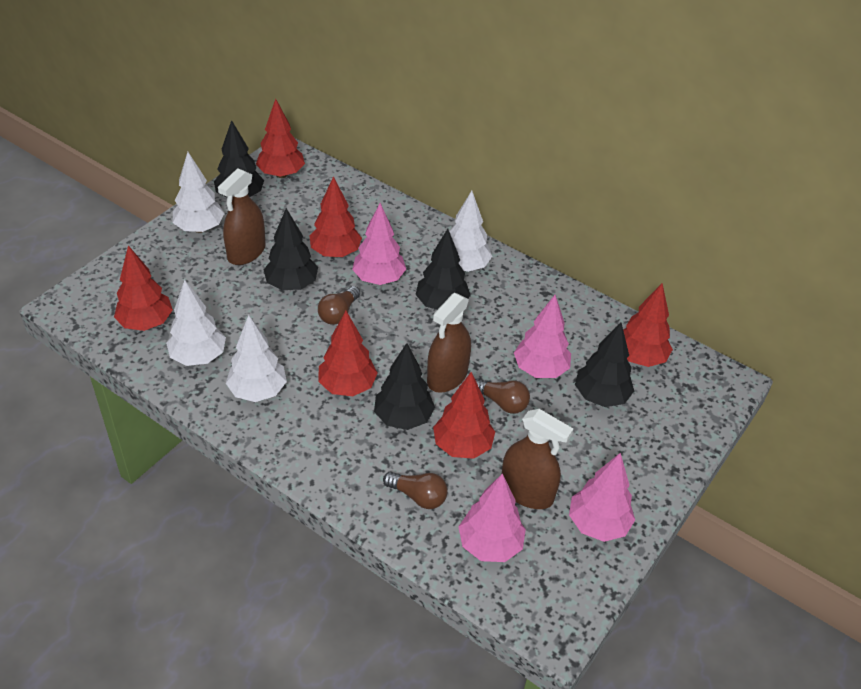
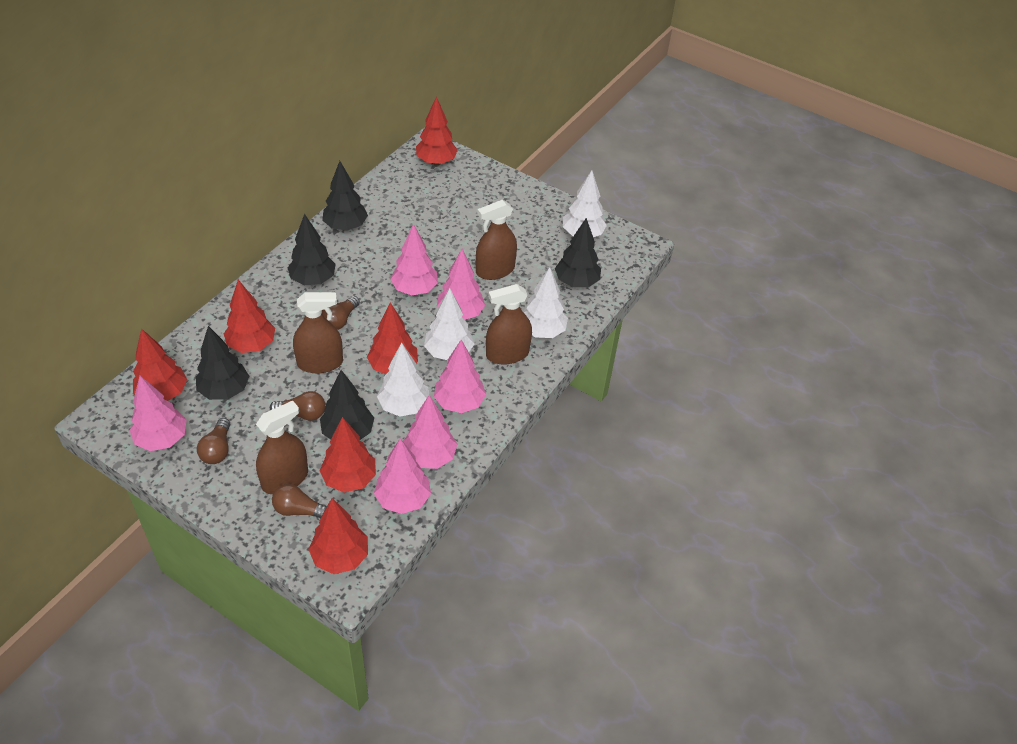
brown light bulb: [318,286,360,325] [383,472,448,509] [475,378,530,414] = 3 -> [197,418,230,464] [270,391,326,421] [272,484,327,519] [322,296,360,330] = 4
brown spray bottle: [218,168,266,265] [427,293,471,393] [502,409,573,509] = 3 -> [256,401,308,494] [293,292,343,373] [476,200,517,280] [486,284,532,364] = 4
pink tree: [352,203,406,285] [458,473,526,562] [514,295,571,378] [569,453,635,542] = 4 -> [130,376,186,451] [374,438,431,514] [390,224,438,295] [403,395,457,469] [434,340,486,413] [437,249,485,320] = 6

